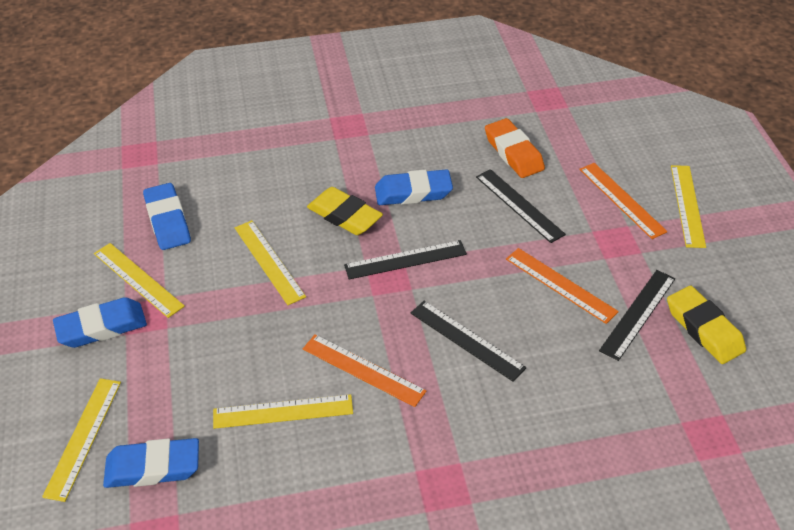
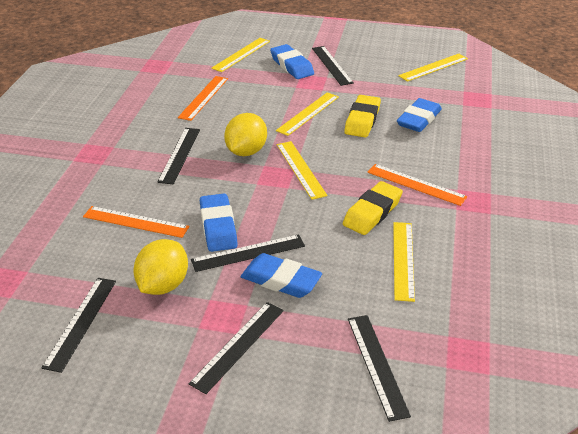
black ruler: [344,240,467,279] [411,301,526,382] [476,169,566,243] [599,270,675,361] = 4 -> [41,278,116,373] [158,128,200,184] [189,302,284,394] [191,234,305,272] [312,46,354,86] [348,315,411,422] = 6
orange eraser: [485,118,545,178] = 1 -> none = 0
yellow lemon: none = 0 -> [133,239,188,295] [224,113,267,156] = 2

